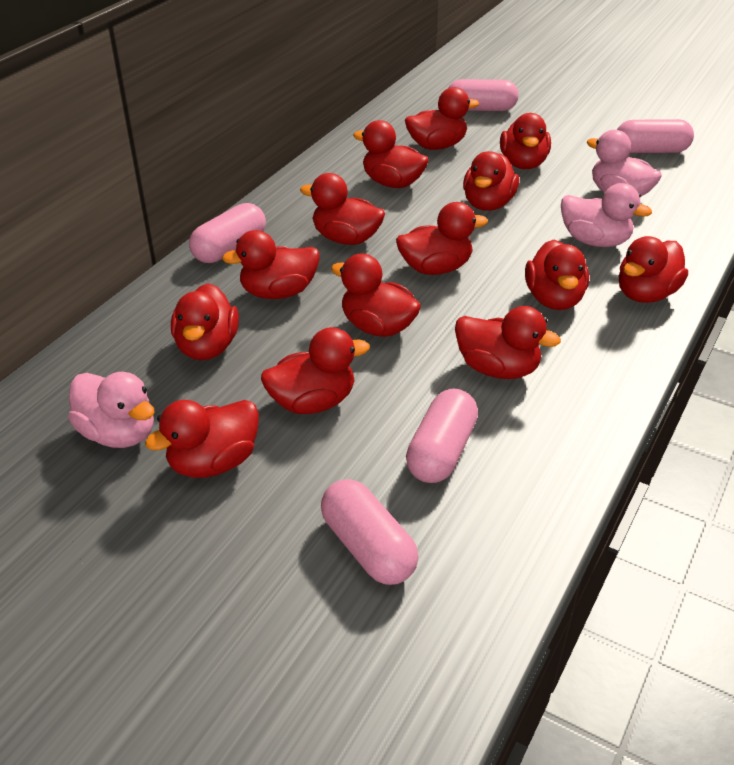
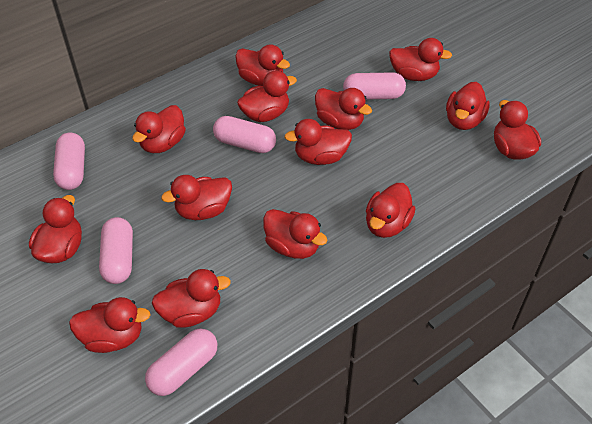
pink duck: [68,372,155,448] [561,183,652,247] [587,130,662,196] = 3 -> none = 0

